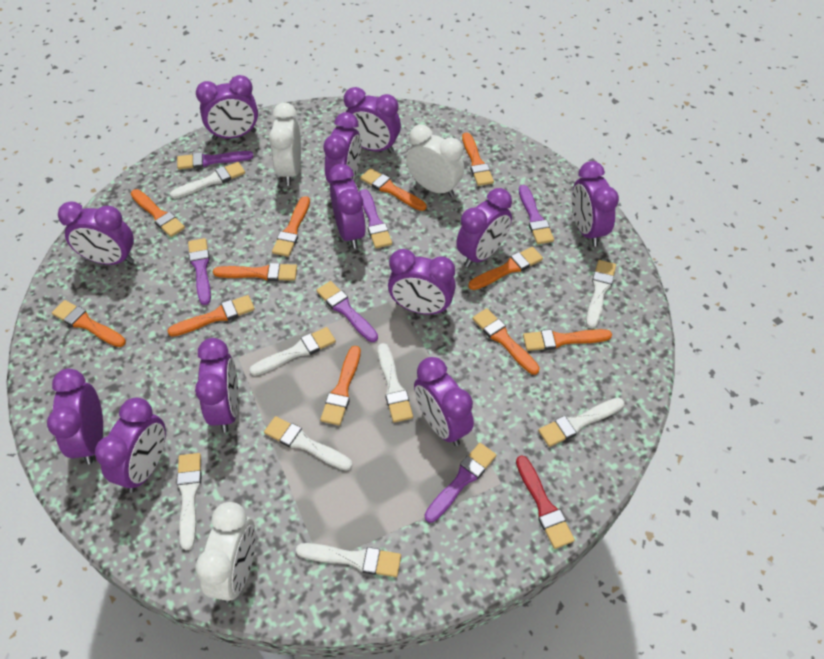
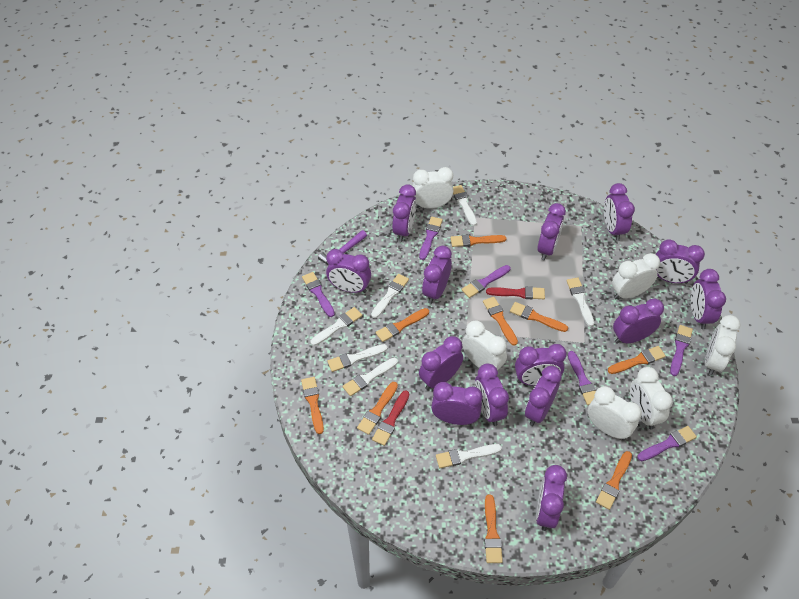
orange brush: [52,300,126,347] [130,189,185,237] [167,295,255,337] [213,263,297,281] [272,196,310,257] [320,346,361,425] [360,168,426,211] [462,133,494,186] [468,247,543,290] [472,308,540,375] [523,329,612,351] = 11 -> [301,377,324,434] [357,382,398,435] [376,308,429,342] [451,234,507,247] [483,297,518,346] [484,494,503,563] [510,302,568,332] [596,451,632,510] [608,346,666,374] = 9
purple clock: [47,369,103,464] [58,201,134,265] [95,398,166,493] [195,338,239,433] [196,75,258,140] [324,112,361,184] [329,164,366,249] [344,87,401,153] [388,249,456,315] [414,357,474,446] [456,188,512,268] [572,161,619,247] = 12 -> [326,249,371,293] [392,184,416,242] [419,336,463,390] [422,246,452,304] [431,382,483,425] [475,363,509,426] [515,344,567,386] [525,366,562,426] [536,465,567,531] [537,203,566,260] [604,183,635,241] [613,299,664,344] [656,239,705,284] [691,269,726,329] = 14
purple hammer: none = 0 -> [318,230,367,265] = 1
red brush: [516,455,575,549] = 1 -> [372,390,409,446] [486,286,545,299] = 2
white brush: [170,162,245,199] [176,453,201,550] [249,327,336,376] [264,416,352,471] [296,543,401,577] [378,343,413,423] [538,398,624,447] [586,260,616,329] = 8 -> [310,307,362,346] [327,344,388,372] [343,358,398,396] [371,274,409,318] [436,444,502,468] [453,185,477,226] [566,278,594,327] = 7
white clock: [195,502,256,603] [269,103,301,186] [406,125,464,197] = 3 -> [412,167,453,209] [462,320,507,370] [588,386,642,440] [612,253,660,299] [630,367,673,430] [705,315,740,376] = 6

